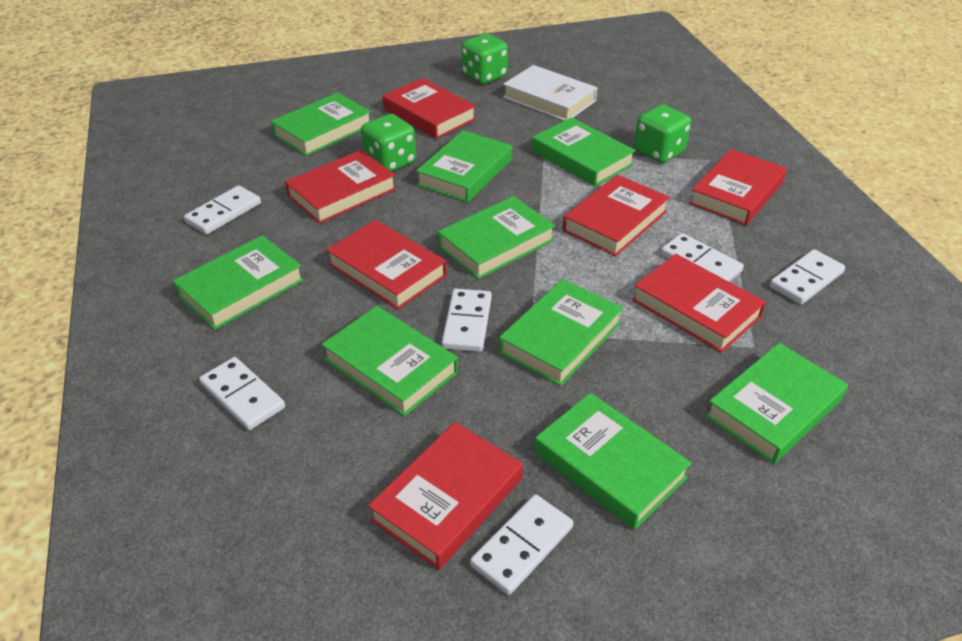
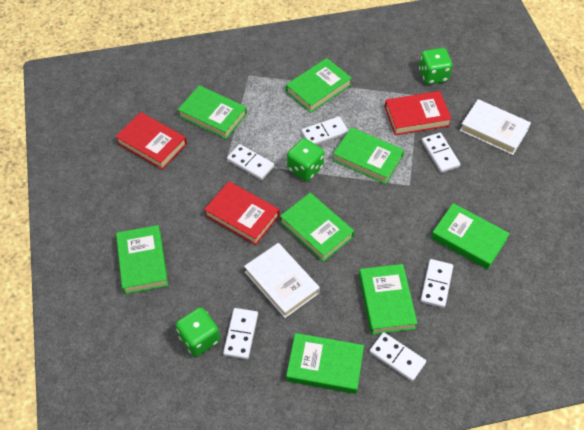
green book: [173,235,304,330] [271,92,371,156] [321,306,458,416] [416,130,512,203] [438,196,555,279] [499,279,623,386] [532,117,636,187] [534,393,692,530] [705,343,848,464] = 9 -> [116,225,168,294] [178,85,247,139] [280,193,354,262] [286,58,352,113] [286,333,364,394] [333,127,404,184] [359,264,418,334] [431,203,510,270] = 8
red book: [285,150,396,224] [326,220,447,310] [368,422,523,570] [382,78,476,139] [562,175,670,256] [632,254,766,353] [689,149,787,225] = 7 -> [115,112,187,170] [204,181,280,245] [385,91,452,135] = 3
white book: [503,65,597,121] = 1 -> [244,243,320,318] [460,99,531,155] = 2

